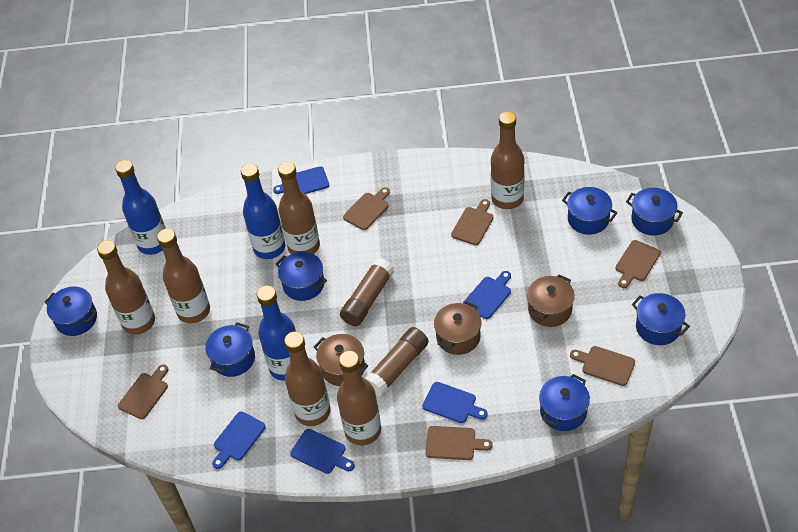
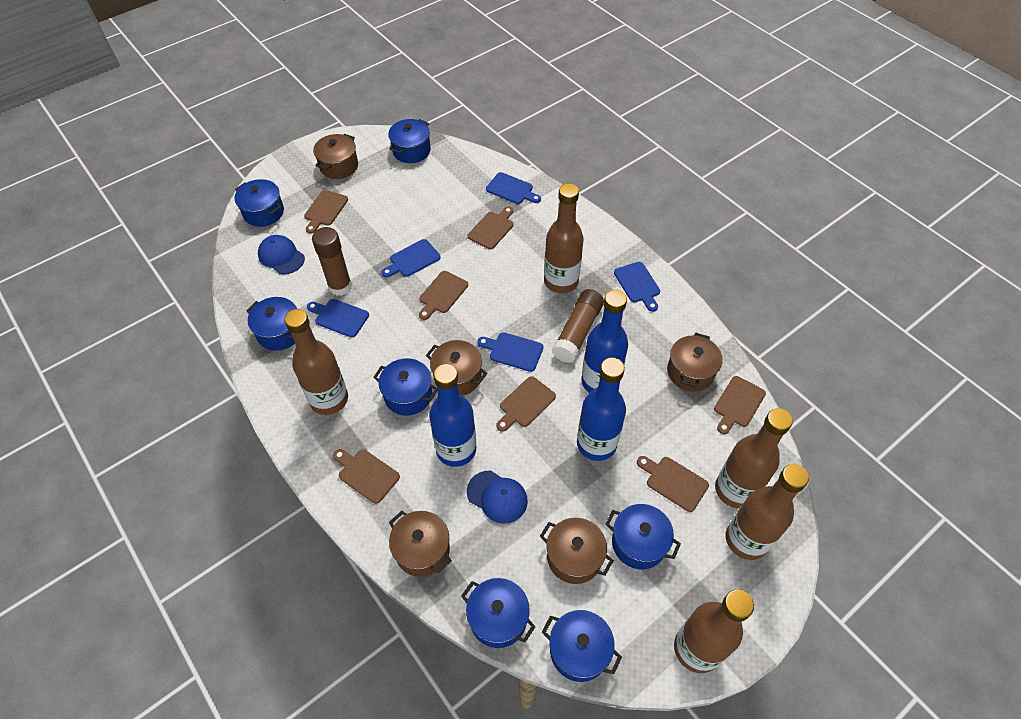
blue cap: none = 0 -> [258,235,305,274] [467,471,528,524] = 2
brown bottle: [97,240,155,335] [157,229,210,324] [278,161,320,254] [284,332,331,426] [337,351,381,445] [491,112,525,209] = 6 -> [284,309,348,415] [544,183,584,293] [674,589,754,673] [715,408,793,508] [726,464,809,560] = 5
brown cutting board: [118,364,168,419] [343,187,390,230] [425,426,493,460] [451,199,493,245] [570,346,635,386] [616,240,661,288] = 6 -> [304,190,348,234] [333,449,400,504] [419,271,468,320] [467,207,513,249] [496,376,556,432] [637,456,709,512] [714,376,766,434] = 7
brown pot: [314,334,368,386] [434,301,481,355] [527,274,575,327] = 3 -> [313,134,358,179] [389,511,452,577] [426,340,487,396] [540,518,614,584] [667,333,723,391] = 5

